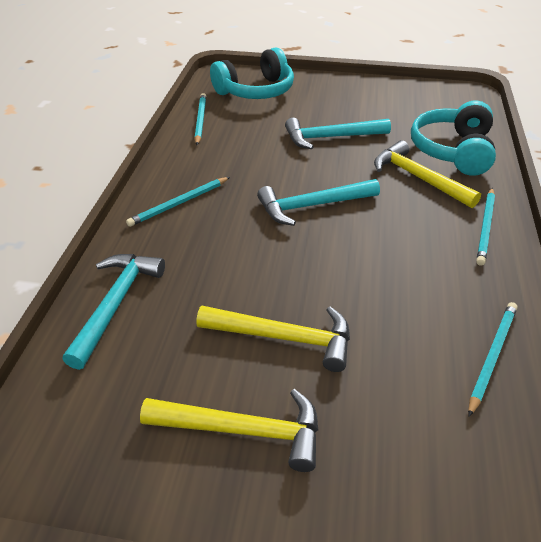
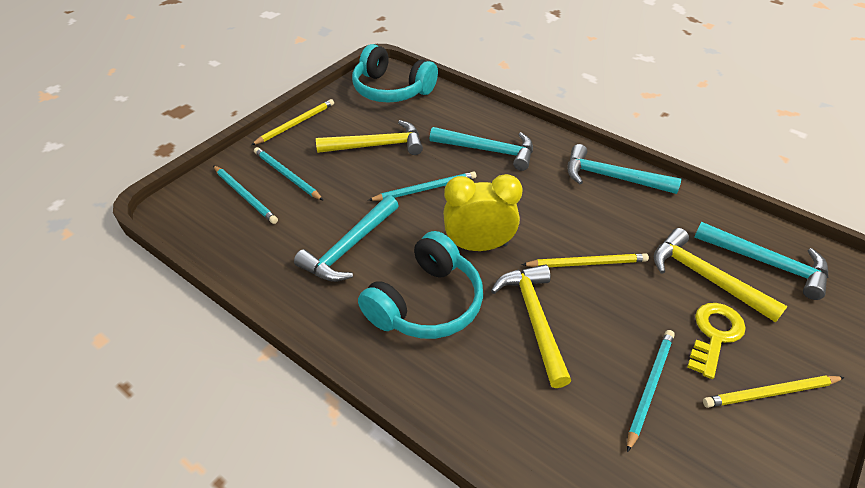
turquoise hammer: [62,254,165,370] [257,179,380,226] [285,118,391,149] = 3 -> [294,195,399,282] [430,127,533,171] [567,144,681,194] [694,222,828,300] = 4
yellow clock: none = 0 -> [443,174,522,251] = 1
yellow key: none = 0 -> [687,303,746,379] = 1
yellow pencil: none = 0 -> [251,99,334,145] [521,253,649,267] [703,375,845,408] = 3

